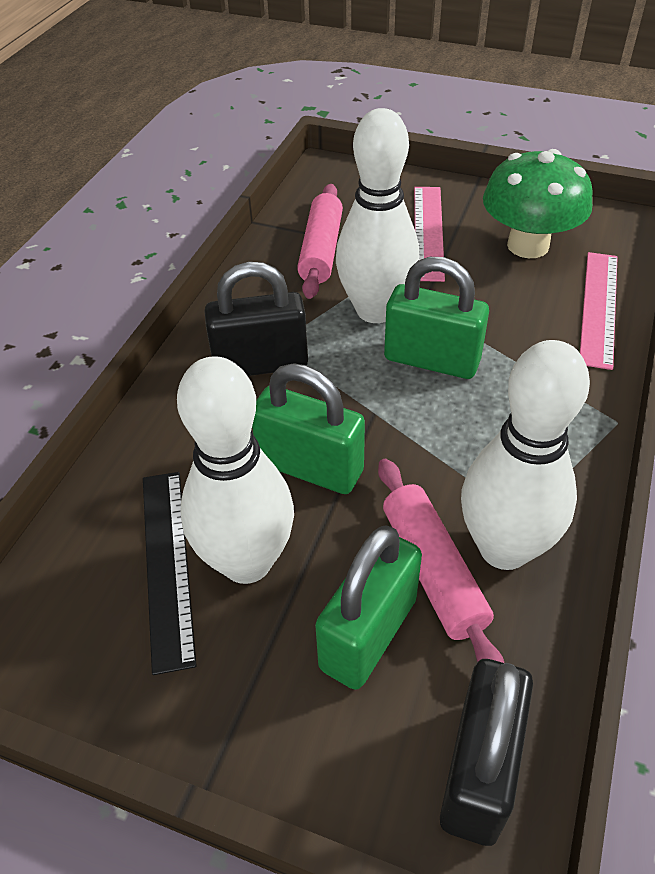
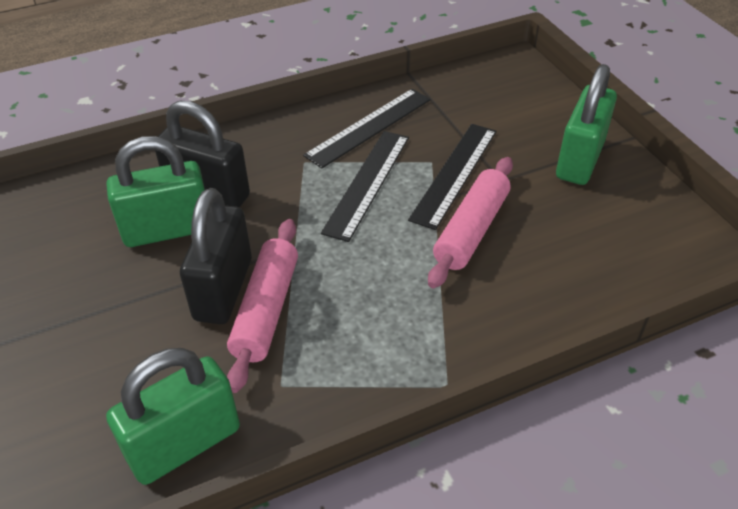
black ruler: [143,472,197,675] = 1 -> [303,89,431,169] [321,131,409,242] [408,124,496,230] = 3
green mushroom: [483,149,593,258] = 1 -> none = 0
pink ruler: [414,187,445,282] [580,252,618,370] = 2 -> none = 0
white bowling pin: [177,356,294,584] [336,108,420,323] [461,340,590,570] = 3 -> none = 0

